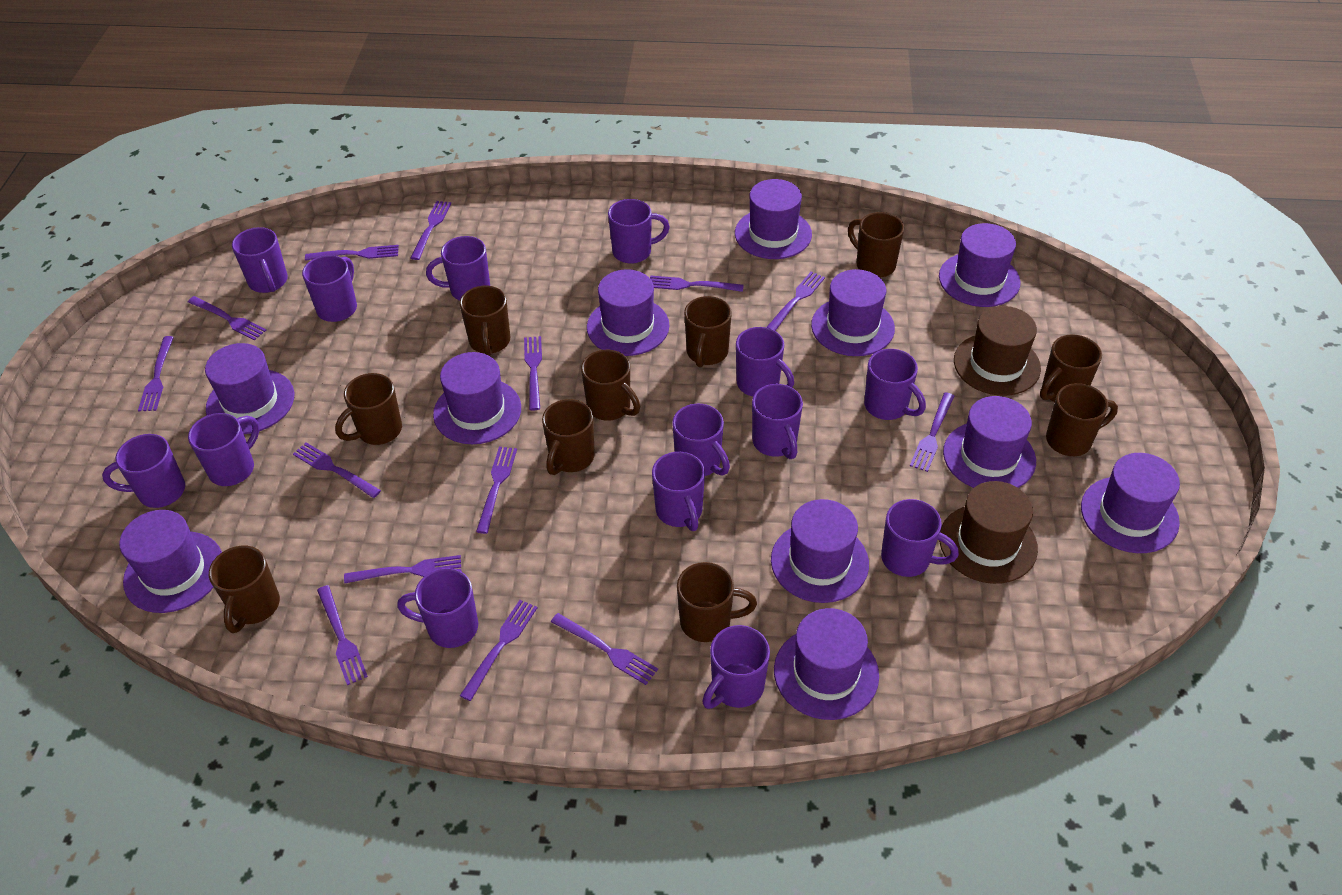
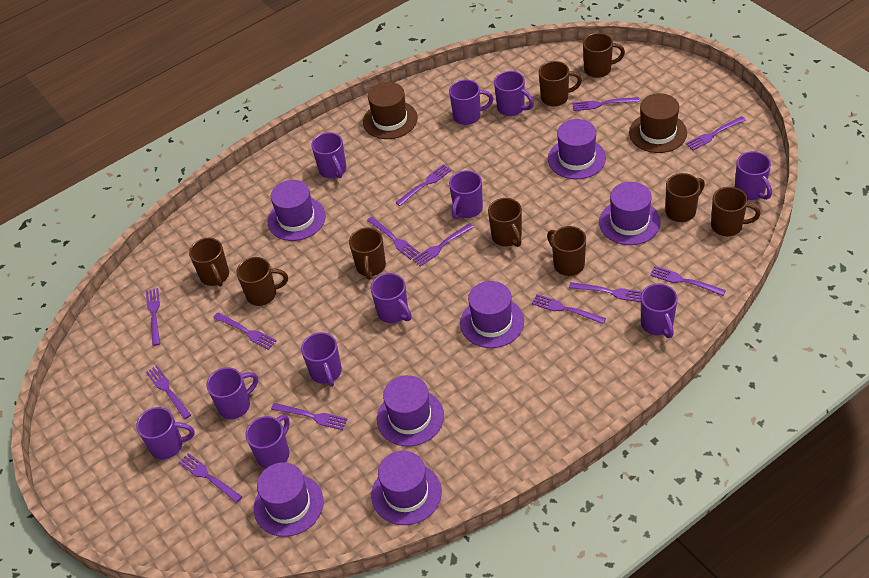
brown mug: [209,546,280,633] [335,373,402,445] [460,286,510,356] [542,399,595,475] [581,350,640,421] [677,562,757,642] [684,296,732,368] [848,212,904,278] [1040,334,1102,402] [1046,383,1118,456] = 10 -> [189,238,229,287] [236,257,288,306] [349,228,386,280] [488,198,522,247] [539,61,582,106] [547,226,586,276] [583,33,625,78] [665,173,705,222] [711,187,761,236] = 9
purple fork: [138,336,174,411] [188,296,266,340] [293,443,381,498] [305,245,399,261] [317,585,368,685] [344,555,462,584] [411,201,451,260] [460,600,537,701] [476,447,517,534] [524,336,542,411] [551,613,658,685] [650,275,744,292] [766,272,825,331] [910,392,955,472] = 14 -> [146,288,160,346] [146,365,191,419] [179,453,242,503] [213,313,277,350] [271,403,347,430] [367,217,420,260] [395,164,452,206] [413,223,474,267] [532,294,606,324] [569,282,642,302] [572,97,639,111] [650,266,726,296] [686,116,746,151] = 13
purple hat: [119,510,222,613] [205,343,294,434] [433,352,521,444] [587,269,669,356] [735,179,812,259] [771,499,869,603] [774,608,879,720] [811,269,895,356] [939,223,1021,307] [943,396,1036,488] [1081,453,1180,553] = 11 -> [254,462,324,537] [268,180,326,241] [371,451,442,525] [377,375,444,447] [460,281,524,348] [548,119,606,179] [599,182,661,245] = 7
purple mug: [102,434,185,508] [188,413,259,486] [232,227,288,293] [302,255,357,322] [397,568,478,648] [426,236,490,300] [608,199,670,264] [652,452,705,531] [672,404,730,476] [702,625,770,709] [736,327,794,397] [752,384,803,459] [864,349,926,420] [881,499,959,577] = 14 -> [136,407,195,459] [206,367,258,419] [245,415,290,469] [301,332,342,387] [311,132,347,178] [371,273,412,323] [449,80,493,125] [449,170,483,219] [494,71,534,116] [641,284,678,338] [735,151,772,200] = 11

